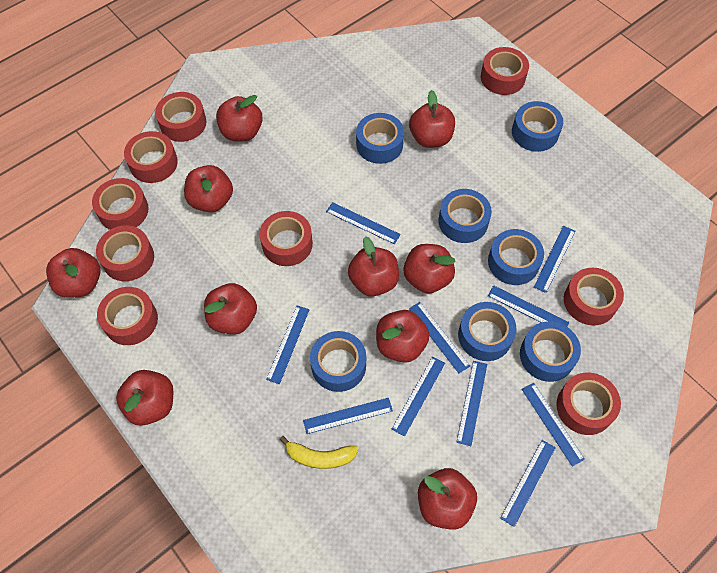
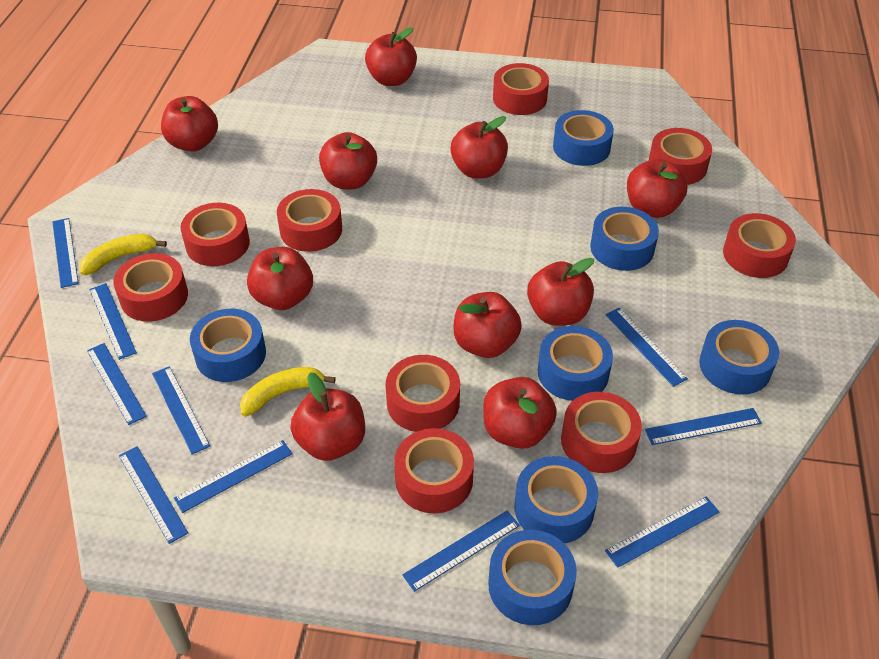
yellow banana: [279,436,358,469] = 1 -> [79,234,167,275] [240,367,336,416] = 2

